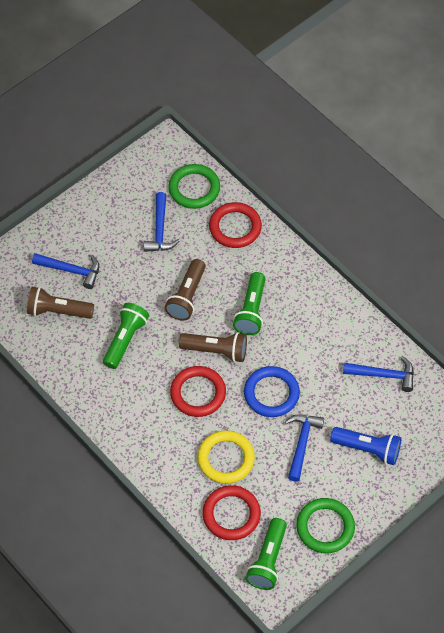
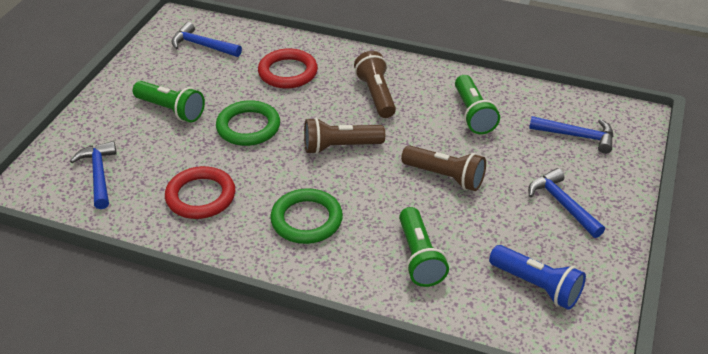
blue ring: [244,366,300,417] = 1 -> none = 0
red ring: [170,366,226,417] [202,485,261,540] [209,202,262,248] = 3 -> [165,166,235,219] [258,48,318,89] = 2
yellow ring: [197,430,255,484] = 1 -> none = 0

